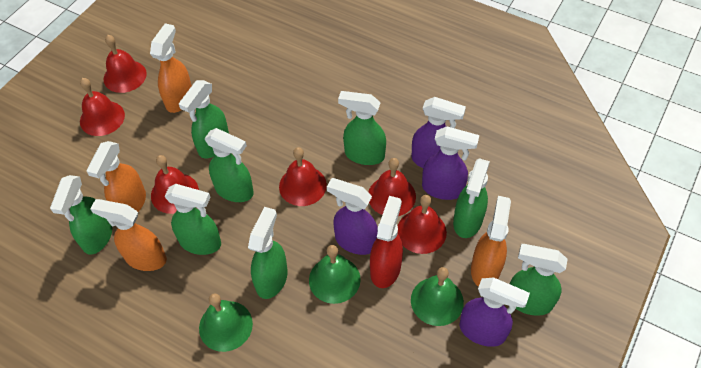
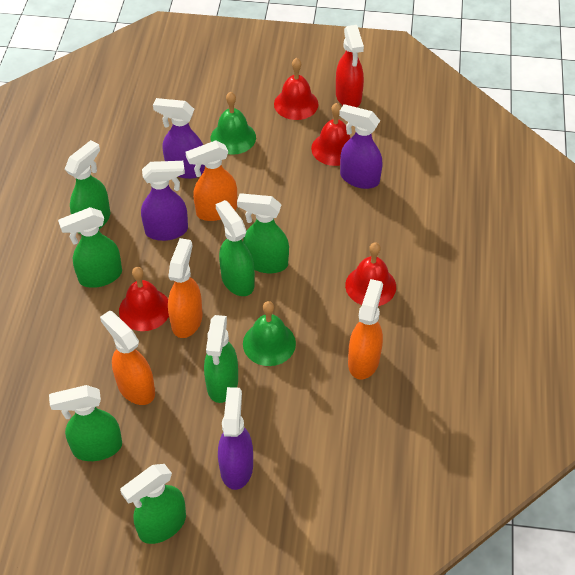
green bell: [199,293,253,352] [309,245,361,304] [411,267,464,326] = 3 -> [211,92,256,155] [243,301,296,366] = 2
green spray bottle: [50,175,113,254] [165,184,221,255] [179,80,229,158] [205,128,254,202] [248,207,288,299] [338,91,386,165] [453,158,490,238] [510,244,568,316] = 8 -> [49,385,122,461] [58,207,122,288] [65,140,111,234] [120,464,186,544] [204,315,238,403] [216,200,255,296] [237,193,289,273] = 7
red bell: [80,78,125,136] [103,35,147,93] [151,155,199,214] [279,147,327,206] [369,158,416,216] [398,195,447,254] = 6 -> [119,267,169,331] [274,58,318,120] [311,103,350,166] [345,242,396,306] = 4

